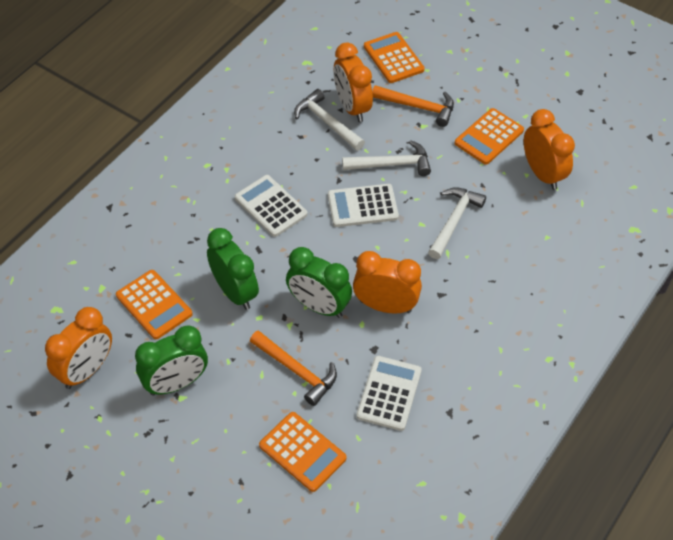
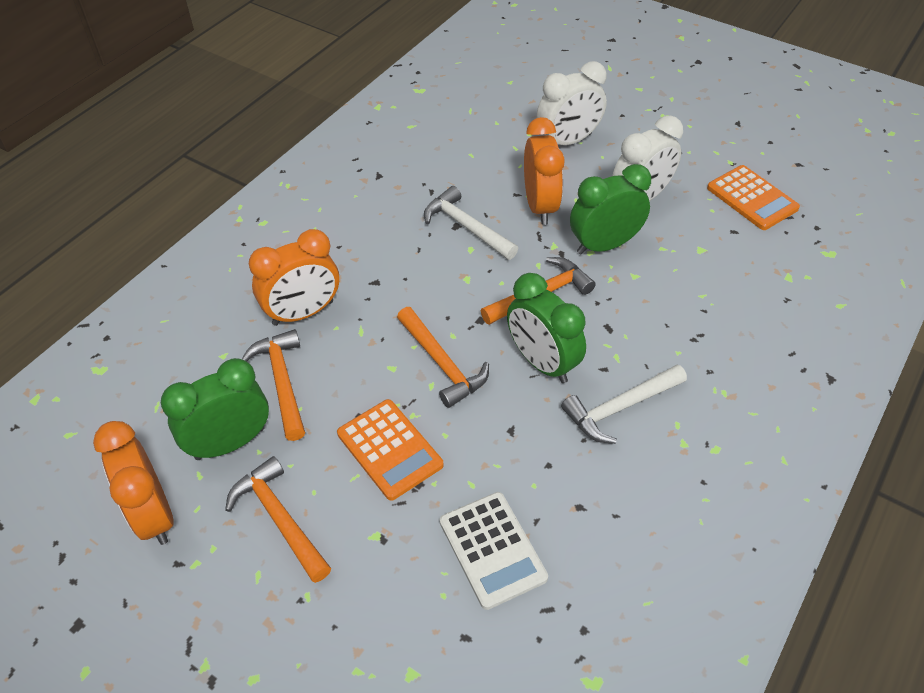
orange calculator: [116,270,193,339] [259,412,347,492] [364,32,425,83] [454,108,524,165] = 4 -> [337,399,443,501] [707,165,800,230] = 2
orange clock: [45,307,112,389] [334,42,373,122] [353,251,422,314] [524,109,575,190] = 4 -> [93,421,173,545] [249,229,339,326] [524,117,565,225] = 3
orange hammer: [250,330,337,406] [372,85,454,127] = 2 -> [225,456,331,583] [242,329,305,441] [397,307,489,408] [481,257,596,325] = 4
white calculator: [235,175,308,237] [328,184,399,227] [356,356,422,431] = 3 -> [440,492,548,610] = 1
white clock: none = 0 -> [537,61,607,145] [612,115,683,201] = 2
white hammer: [294,89,365,151] [342,140,431,176] [428,187,486,259] = 3 -> [424,186,518,260] [561,365,687,444] = 2

